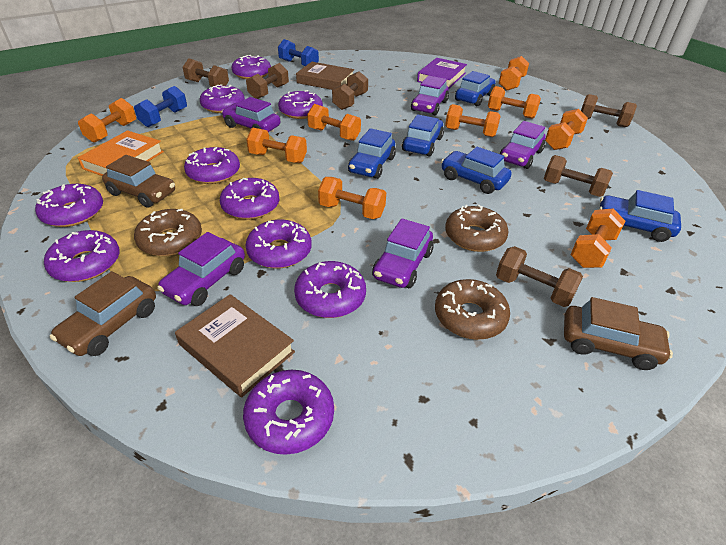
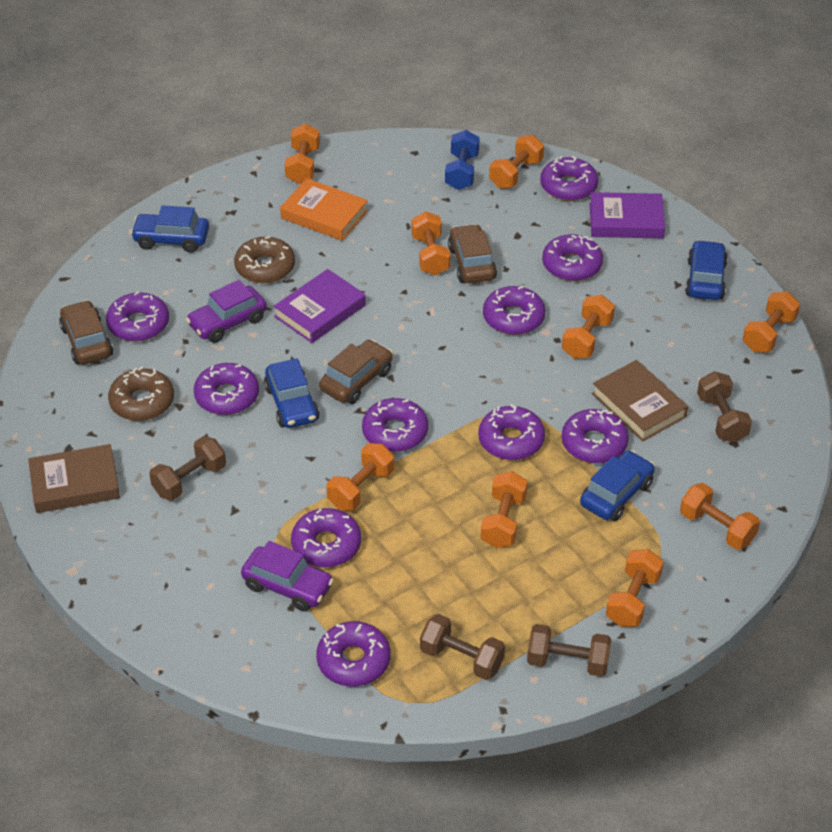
blue car: [348,128,396,179] [402,114,444,157] [441,147,512,194] [455,71,495,106] [599,190,681,242] = 5 -> [130,205,209,253] [264,358,320,428] [580,450,655,521] [685,240,728,300] = 4
blue dumbbell: [134,86,187,127] [278,39,319,66] = 2 -> [445,130,480,190] = 1
brown donut: [134,209,202,256] [435,279,510,340] [445,205,509,252] = 3 -> [108,367,174,421] [234,236,295,283] = 2
brown dumbbell: [182,58,229,87] [246,63,289,99] [332,72,368,110] [496,246,583,307] [544,155,613,197] [581,94,637,127] = 6 -> [149,436,226,501] [420,614,505,680] [527,624,611,677] [697,371,752,443] = 4
purple book: [417,58,467,89] = 1 -> [273,269,366,343] [590,192,665,238] = 2
purple car: [157,232,245,306] [222,97,280,132] [372,218,434,288] [411,76,449,115] [499,121,546,169] = 5 -> [186,280,267,343] [241,541,334,611] = 2

